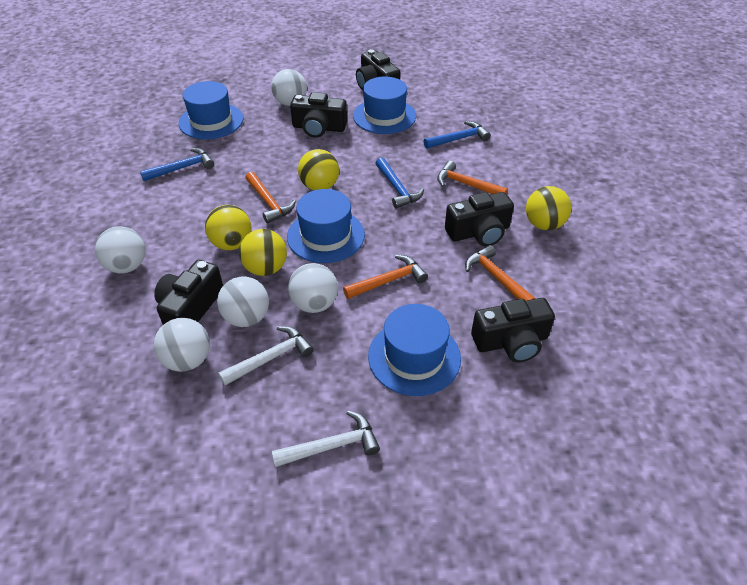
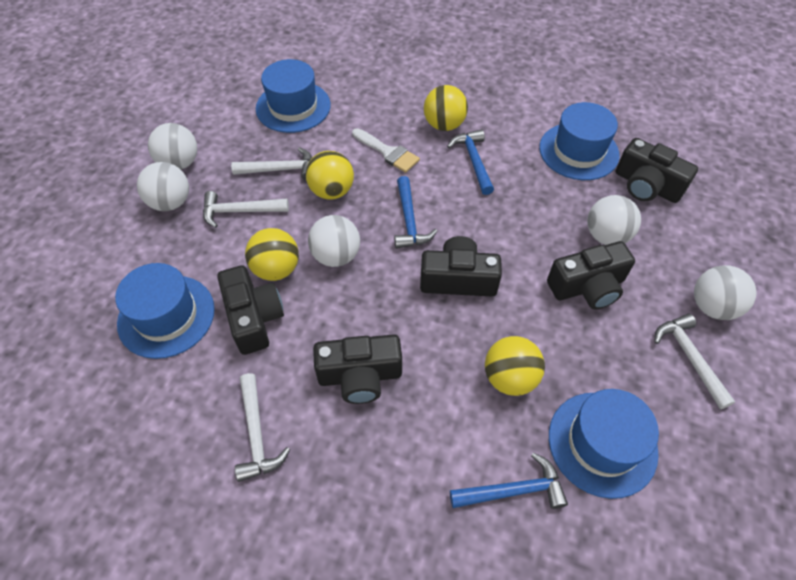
orange hammer: [245,172,296,223] [343,255,428,299] [437,161,508,194] [465,245,536,301] = 4 -> none = 0
white brush: none = 0 -> [352,128,420,173] = 1
white hammer: [218,326,314,386] [272,411,380,467] = 2 -> [203,191,289,228] [231,147,312,180] [235,373,290,482] [654,314,735,409] = 4

